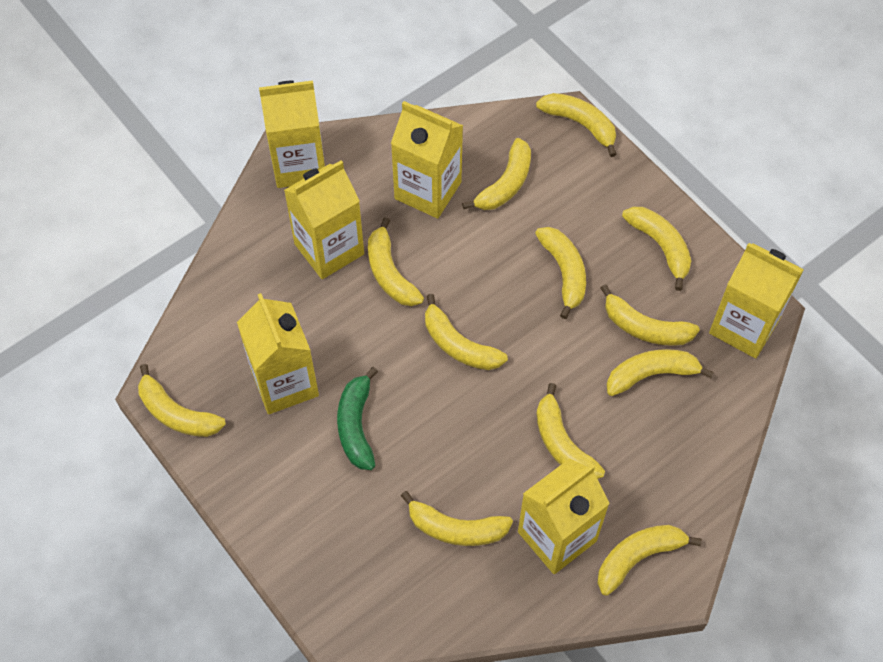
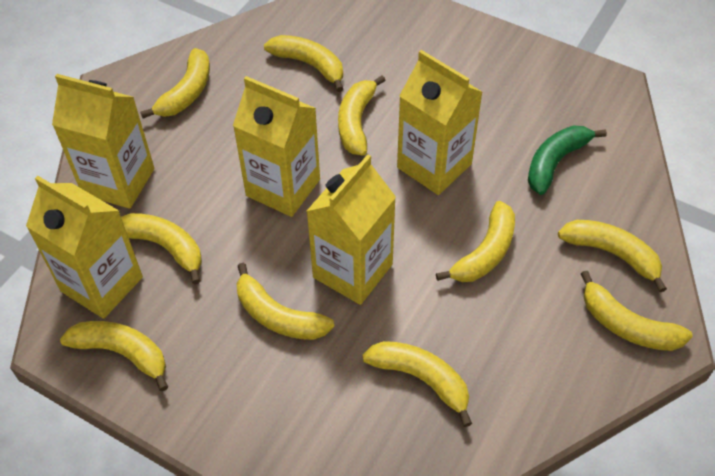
yellow banana: [138,364,226,437] [368,217,424,306] [401,491,513,546] [425,294,508,370] [462,138,531,210] [535,227,586,319] [536,93,617,157] [536,383,605,479] [597,525,702,596] [601,284,700,346] [607,349,714,396] [622,207,691,291] = 12 -> [60,321,168,391] [121,213,202,284] [140,48,210,118] [237,263,334,340] [264,35,343,92] [338,75,386,156] [362,341,472,427] [436,201,515,282] [558,220,667,292] [581,271,693,351] = 10
yellow carton: [237,293,319,414] [259,80,325,188] [284,160,364,279] [391,101,463,219] [518,458,610,574] [709,243,804,358] = 6 -> [26,176,143,319] [52,74,154,208] [233,76,320,217] [306,154,396,305] [397,50,483,195] = 5

